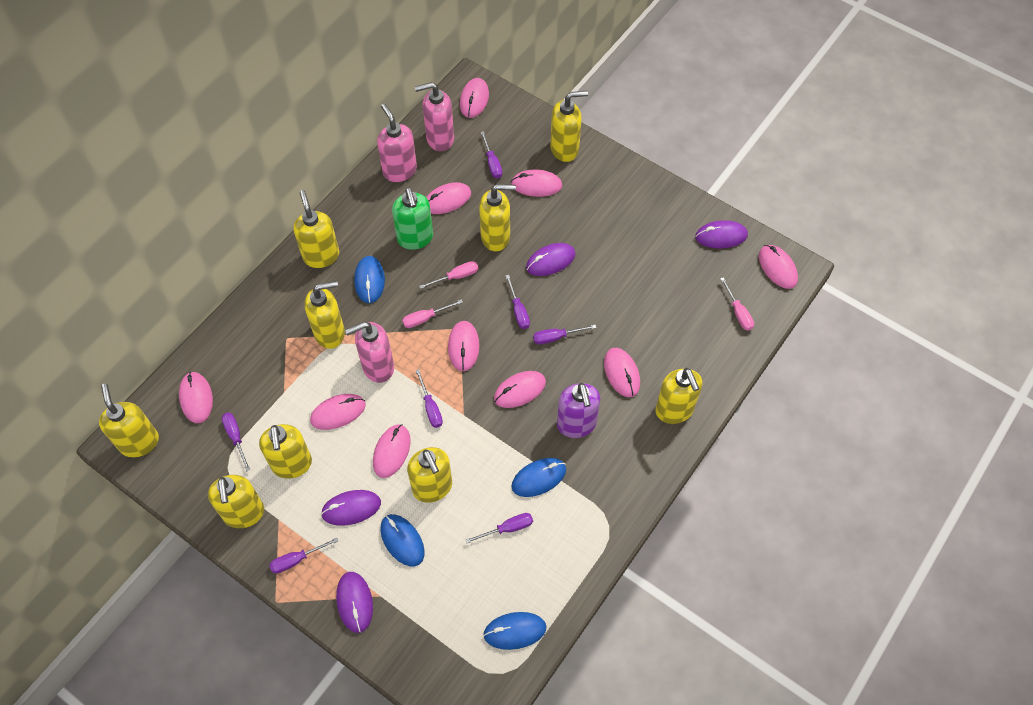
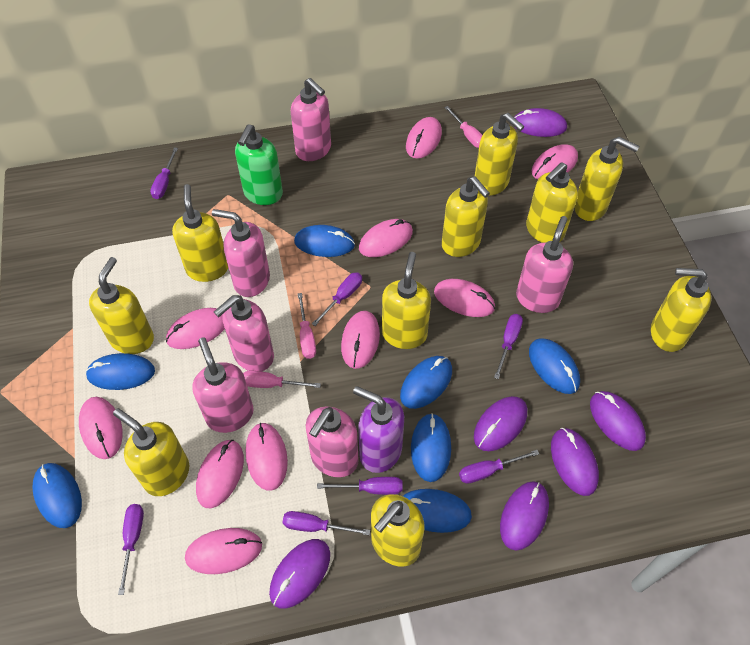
blue mouse: [354,256,385,303] [380,514,425,566] [483,612,546,650] [511,458,566,497] = 4 -> [32,463,82,528] [85,353,155,390] [294,225,355,257] [400,356,452,409] [403,489,472,533] [411,413,451,482] [529,338,580,394] = 7
pink soap dispenser: [345,322,394,383] [377,104,417,182] [415,82,454,151] = 3 -> [192,337,254,433] [212,209,270,297] [214,295,274,371] [291,78,331,161] [306,407,359,477] [516,216,573,313] = 6
purple mouse: [321,490,381,526] [336,572,373,633] [526,243,576,276] [695,220,748,249] = 4 -> [269,539,330,608] [474,396,527,451] [500,481,549,551] [514,108,567,137] [551,428,599,496] [590,391,646,451] = 6
yellow soap dispenser: [99,383,159,457] [208,475,264,528] [259,424,312,479] [293,190,339,268] [304,281,345,349] [407,447,452,503] [479,184,516,252] [550,91,588,162] [655,368,702,424] = 9 -> [89,257,154,354] [113,408,189,496] [172,184,228,282] [371,494,424,567] [382,252,431,349] [442,176,490,257] [475,113,524,196] [526,162,578,243] [574,137,639,221] [651,268,711,352] = 10

